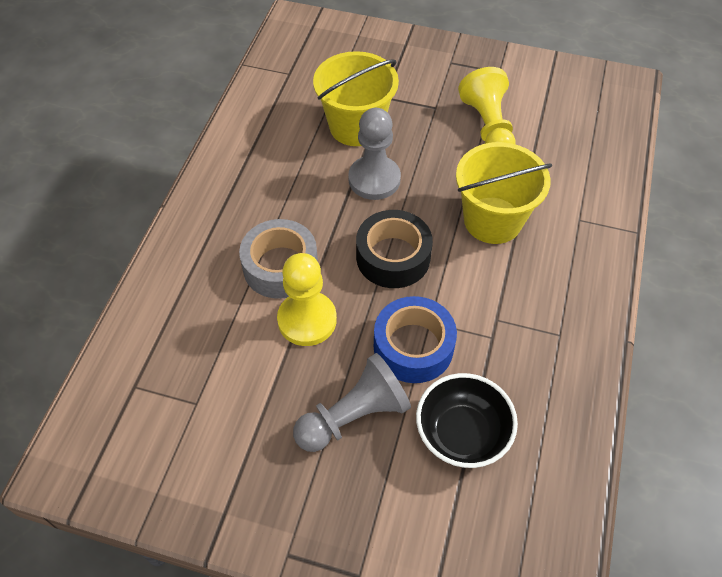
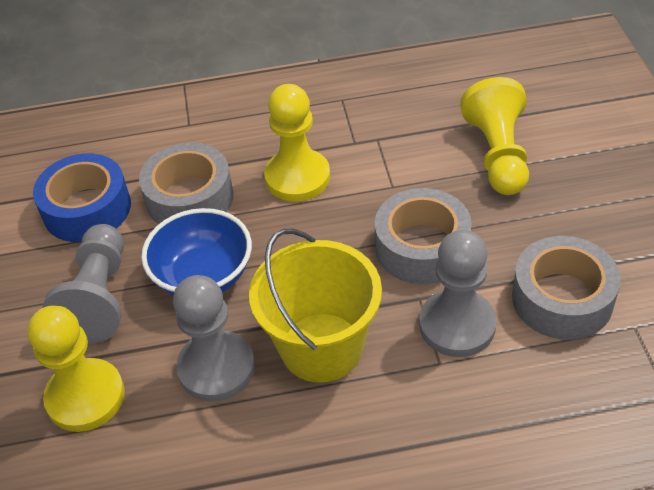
black bowl: [416,373,518,468] = 1 -> none = 0
black tape: [356,210,433,288] = 1 -> none = 0
blue bowl: none = 0 -> [141,208,252,296] = 1
grey pawn: [293,353,411,452] [348,108,401,200] = 2 -> [42,224,124,344] [173,275,255,402] [419,230,497,357] = 3
grey tape: [239,219,318,299] = 1 -> [139,142,234,224] [375,188,472,284] [512,236,621,340] = 3
yellow bucket: [313,51,399,146] [456,142,552,244] = 2 -> [249,229,382,383] = 1
yellow pawn: [277,253,337,346] [458,67,515,144] = 2 -> [27,306,125,432] [264,84,330,202] [460,77,529,195] = 3

